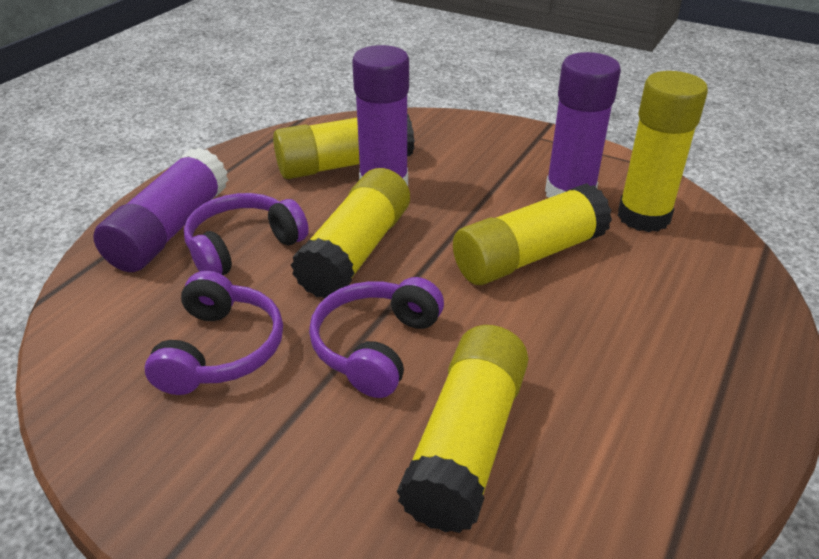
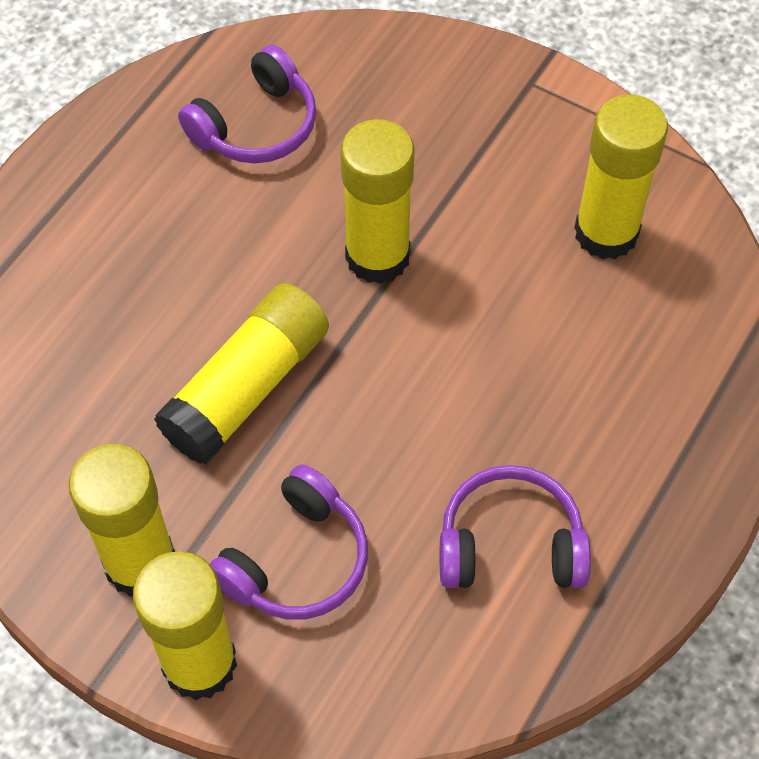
purple glue stick: [93,147,228,272] [352,45,409,186] [545,52,621,198] = 3 -> none = 0

